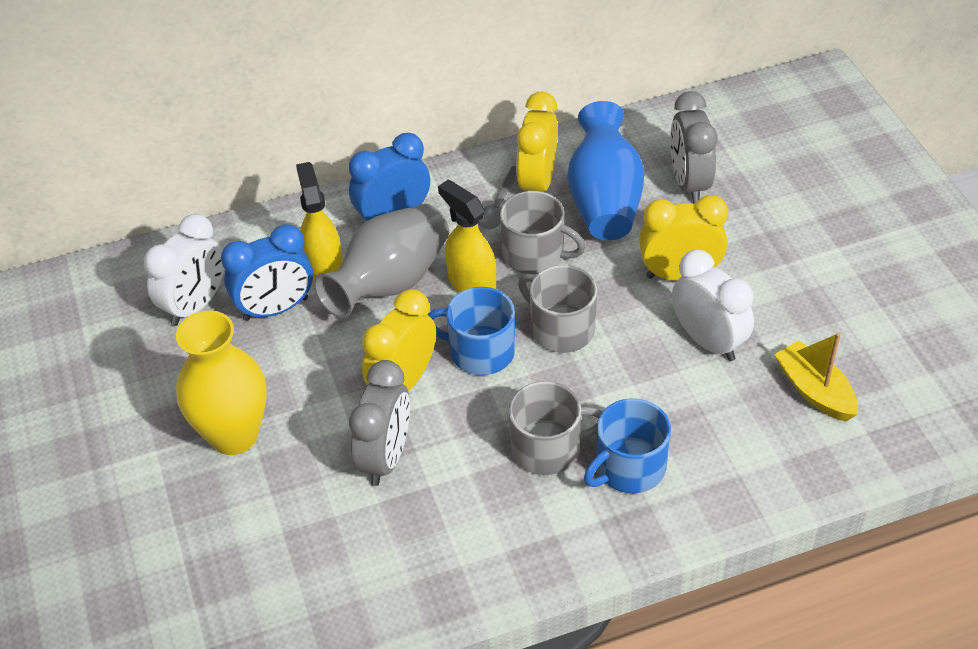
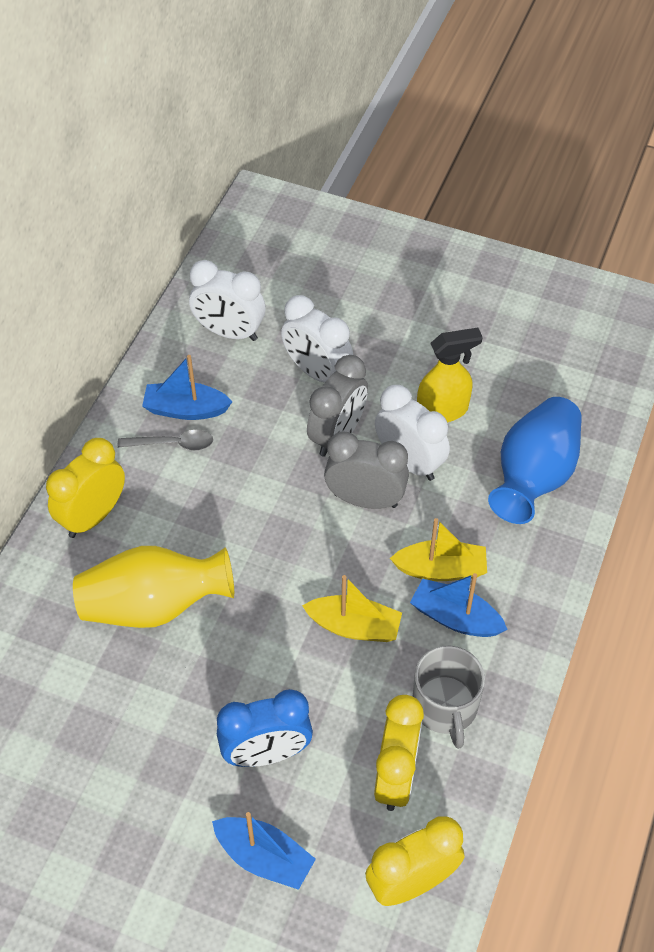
blue boat: none = 0 -> [142,355,233,420] [212,812,316,890] [410,573,508,637] = 3
blue clock: [221,224,313,321] [349,133,430,221] = 2 -> [217,689,313,767] = 1
blue mug: [427,287,515,375] [584,398,671,493] = 2 -> none = 0
grey mug: [500,191,585,274] [509,381,602,475] [518,265,597,353] = 3 -> [413,646,485,749] = 1
grey vase: [314,204,449,318] = 1 -> none = 0
white clock: [144,214,225,326] [672,250,754,361] = 2 -> [189,260,265,341] [281,295,353,383] [375,385,450,481] = 3
yellow boat: [774,333,858,421] = 1 -> [302,575,402,642] [390,518,487,581] = 2
yellow spray bottle: [296,162,343,283] [438,180,496,293] = 2 -> [417,328,483,422] = 1

